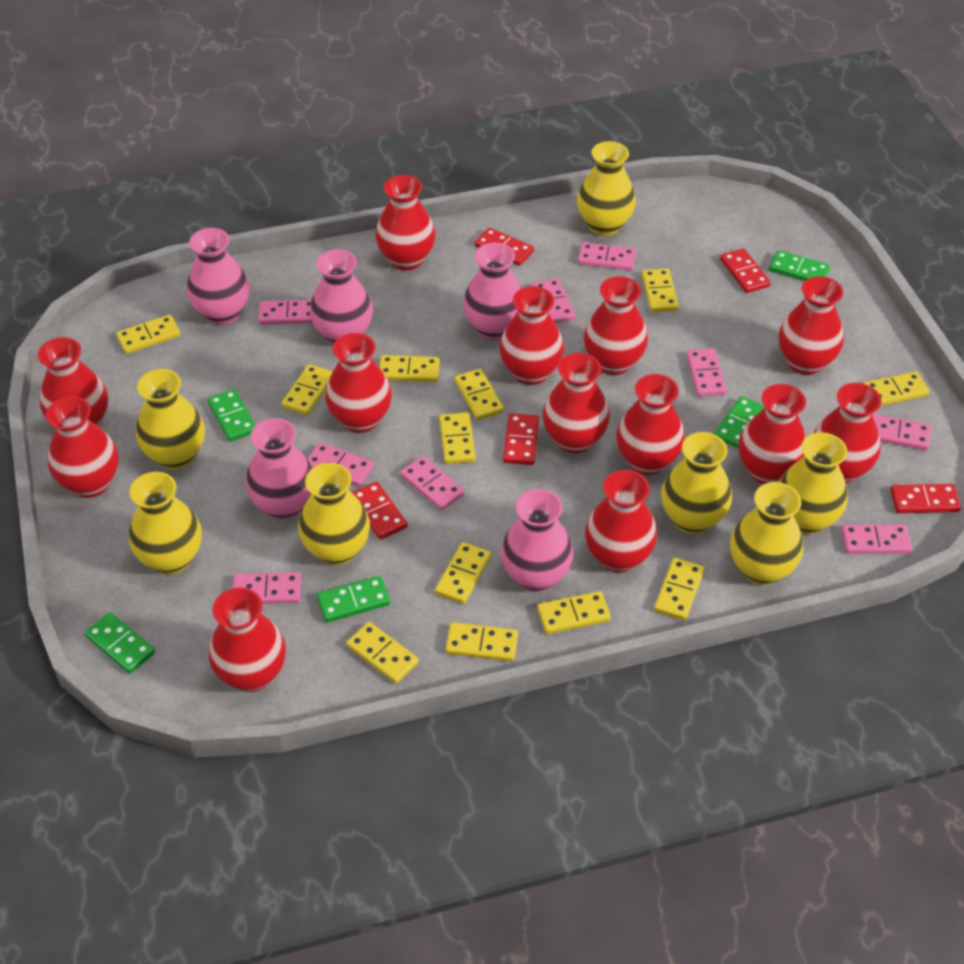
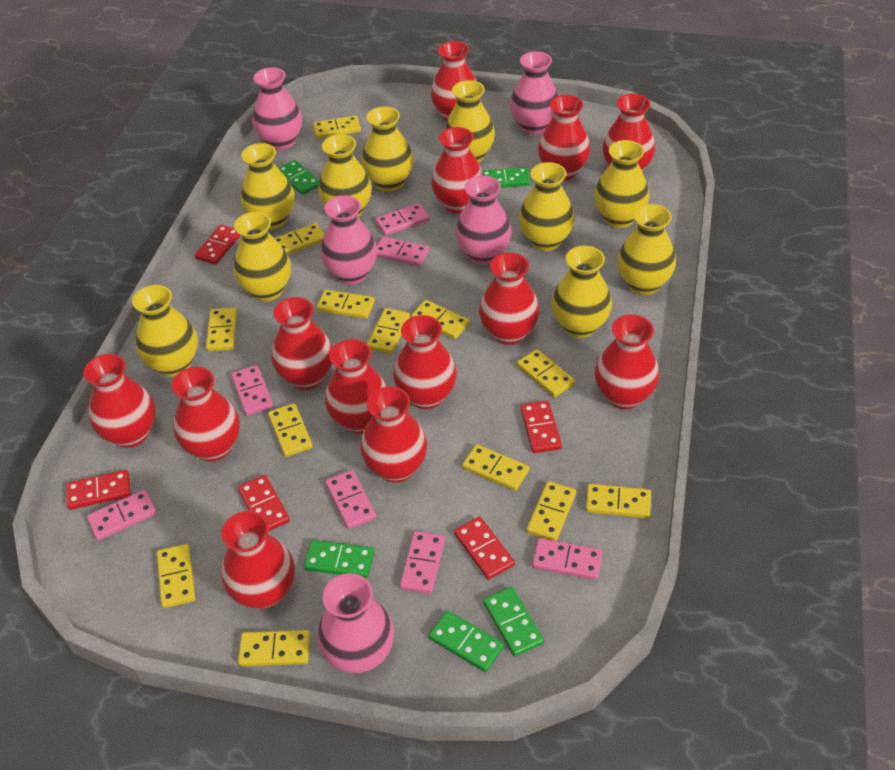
pink domino: [233,572,301,604] [258,300,313,325] [308,442,374,487] [400,456,464,510] [532,278,575,323] [578,242,636,271] [687,348,727,396] [841,524,912,554] [872,414,931,451] = 9 -> [87,490,157,541] [231,365,273,416] [325,470,376,529] [375,203,430,236] [377,236,429,267] [400,531,445,594] [532,538,603,580] = 7
yellow domino: [116,315,181,354] [281,364,333,415] [346,622,419,684] [379,355,440,382] [435,542,491,604] [439,412,476,464] [445,622,518,662] [454,369,504,420] [537,591,611,634] [642,268,679,312] [654,558,704,620] [863,372,930,406] = 12 -> [157,544,195,608] [206,307,237,351] [238,630,310,667] [268,403,313,457] [274,223,324,255] [313,115,361,139] [317,290,375,319] [367,308,410,354] [411,300,470,339] [462,444,529,491] [517,349,575,397] [527,481,576,541] [586,484,651,518] = 13
yellow vase: [129,472,202,575] [136,369,205,470] [298,463,370,565] [577,141,636,236] [661,432,732,534] [730,482,803,585] [779,432,848,535] = 7 -> [132,285,198,377] [234,212,291,301] [241,143,295,230] [318,134,372,217] [361,107,414,192] [445,80,495,163] [519,162,575,251] [551,246,612,338] [594,140,649,228] [617,204,676,295] = 10

